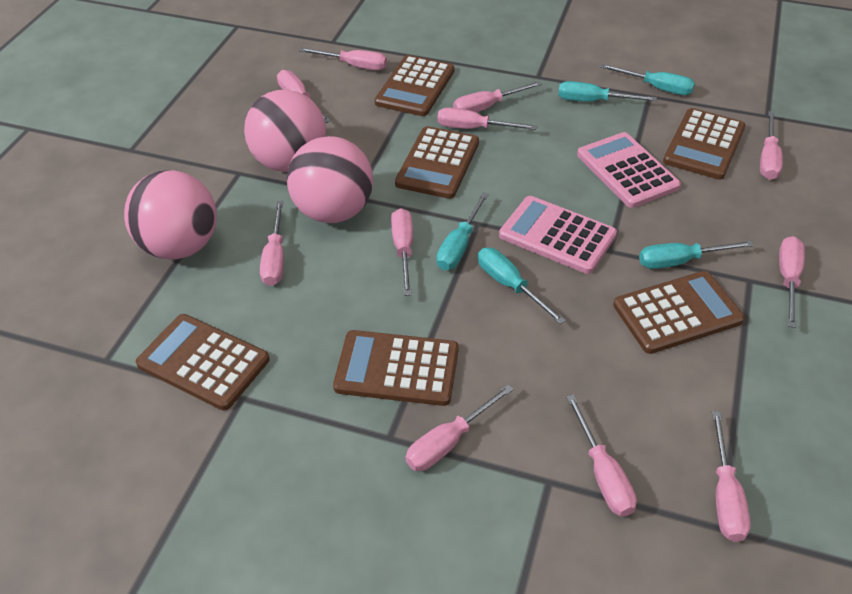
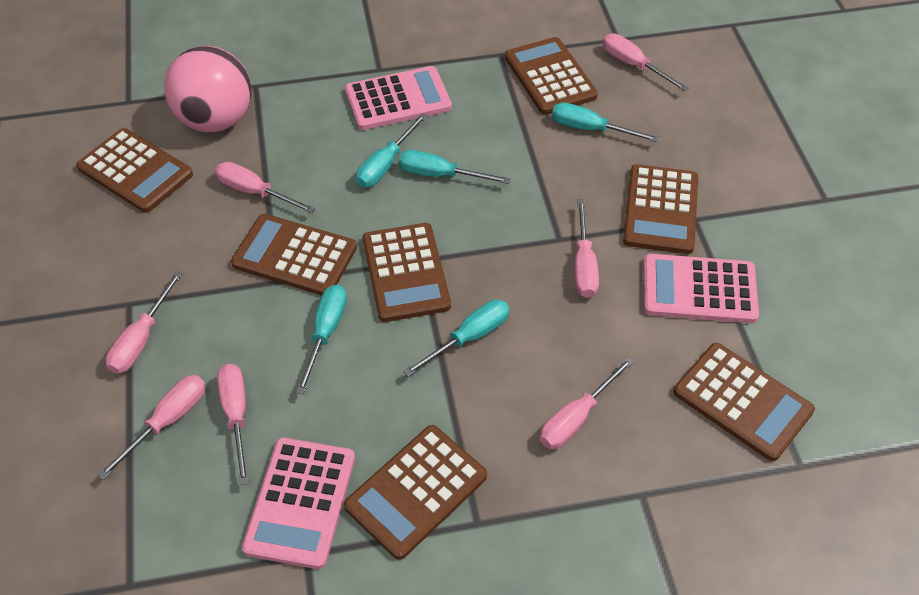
brown calculator: [136,314,270,411] [333,330,459,406] [375,55,455,116] [395,126,479,199] [613,271,745,354] [663,108,746,180] = 6 -> [76,128,193,213] [231,214,357,296] [344,425,487,560] [363,223,451,322] [505,37,598,115] [623,164,698,254] [673,343,815,461] = 7
pink ball: [124,170,217,259] [244,90,326,172] [287,136,373,223] = 3 -> [164,46,251,132] = 1
pink calculator: [499,196,617,274] [577,132,681,208] = 2 -> [242,437,355,569] [345,66,452,130] [643,254,759,323] = 3
pink screwdriver: [260,201,284,286] [277,70,331,123] [299,48,387,70] [391,208,413,296] [406,384,514,471] [437,108,537,130] [453,81,542,112] [566,394,637,516] [712,411,751,542] [760,111,783,180] [779,236,805,328] = 11 -> [98,375,206,480] [106,271,183,374] [215,162,315,214] [217,364,249,485] [540,357,634,449] [575,200,599,298] [603,34,689,91] = 7

